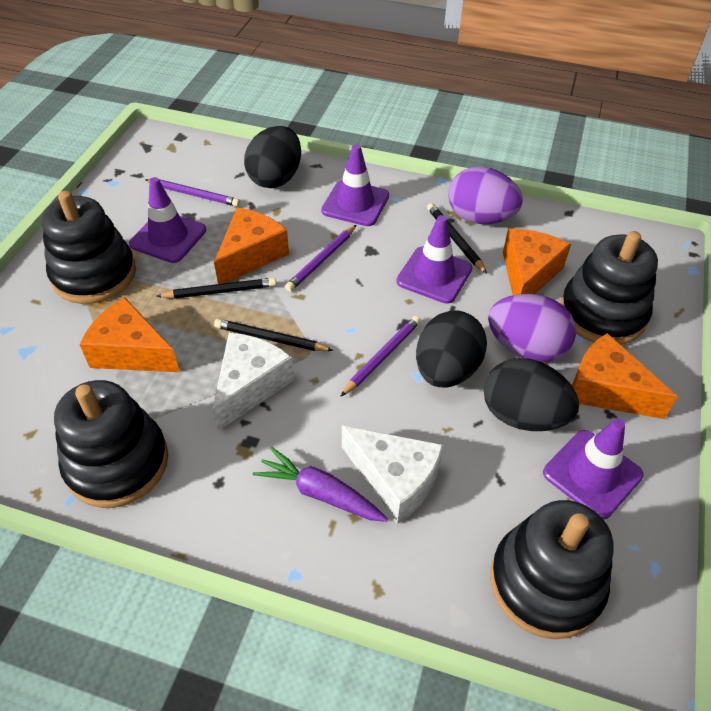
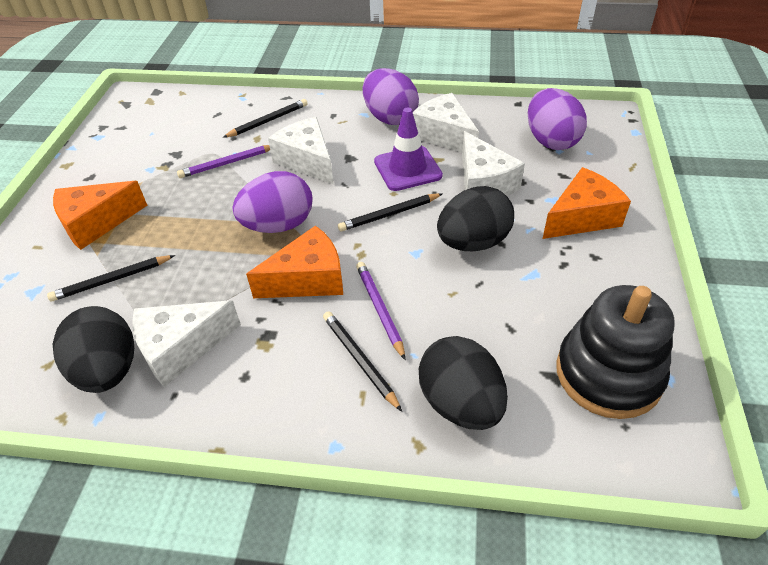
black pencil: [156,278,276,299] [214,319,334,351] [427,203,487,274] = 3 -> [47,255,175,301] [223,99,308,138] [323,311,402,412] [338,193,443,232] = 4
black stacking toy: [42,191,136,304] [54,380,168,508] [490,500,613,639] [560,231,658,345] = 4 -> [556,285,674,419] = 1
orange cheese: [80,297,180,372] [214,208,289,284] [503,228,571,295] [572,333,678,419] = 4 -> [53,181,147,250] [246,225,343,298] [543,167,631,239] = 3
purple carrot: [253,447,388,522] = 1 -> none = 0
purple egg: [448,166,523,224] [488,294,576,362] = 2 -> [232,171,313,233] [363,68,419,125] [528,88,587,150] = 3
purple pencil: [145,179,240,207] [285,225,356,292] [340,316,421,397] = 3 -> [177,145,270,178] [356,262,406,360] = 2
purple traffic cone: [129,177,206,263] [321,144,389,226] [396,215,472,304] [543,419,644,520] = 4 -> [374,108,443,191] = 1
white cheese: [213,333,294,431] [342,426,443,524] = 2 -> [132,300,241,387] [268,117,333,184] [413,93,479,152] [462,131,525,196] = 4

